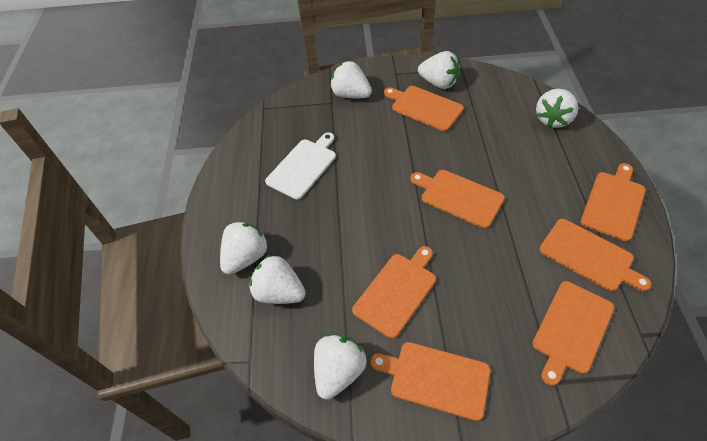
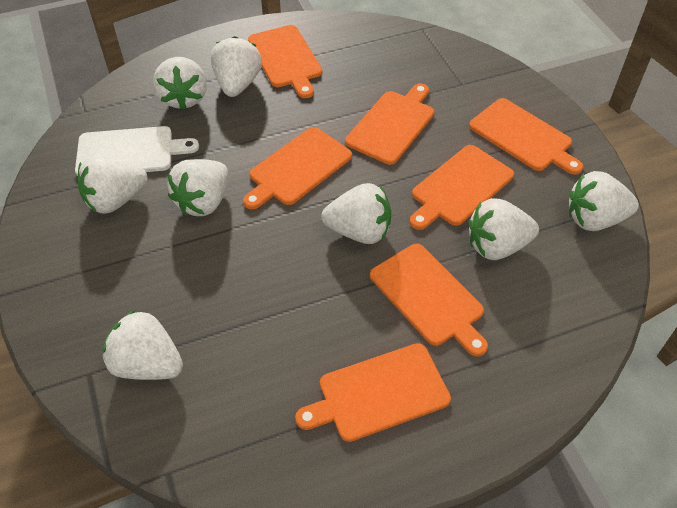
white strawberry: [220,221,269,275] [249,255,306,304] [314,334,367,400] [330,61,372,98] [418,51,460,89] [536,89,578,128] = 6 -> [78,155,147,214] [103,310,183,380] [153,57,207,110] [167,159,228,216] [211,36,262,97] [321,183,391,244] [469,198,539,260] [569,171,639,231] = 8

